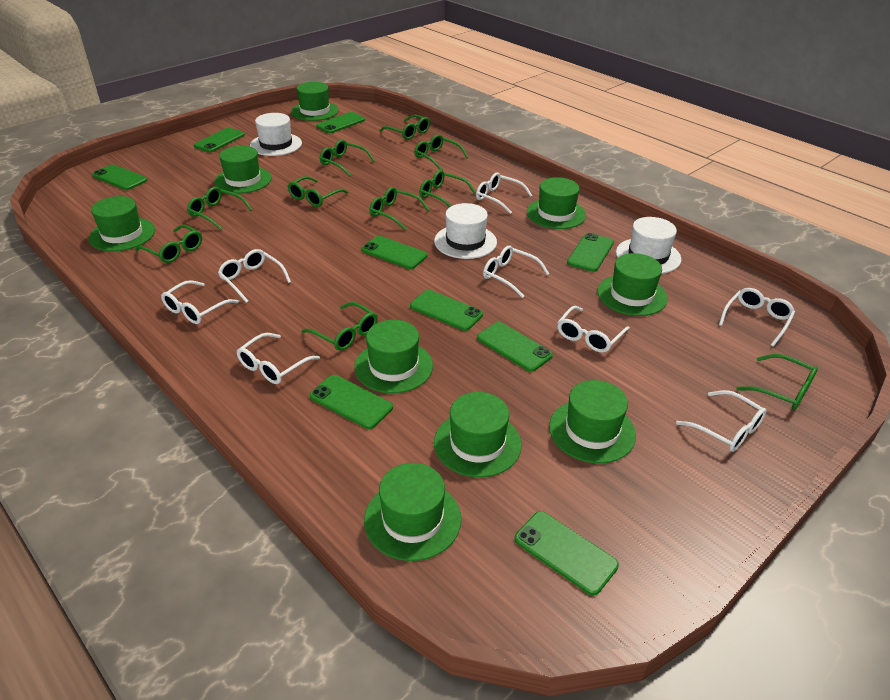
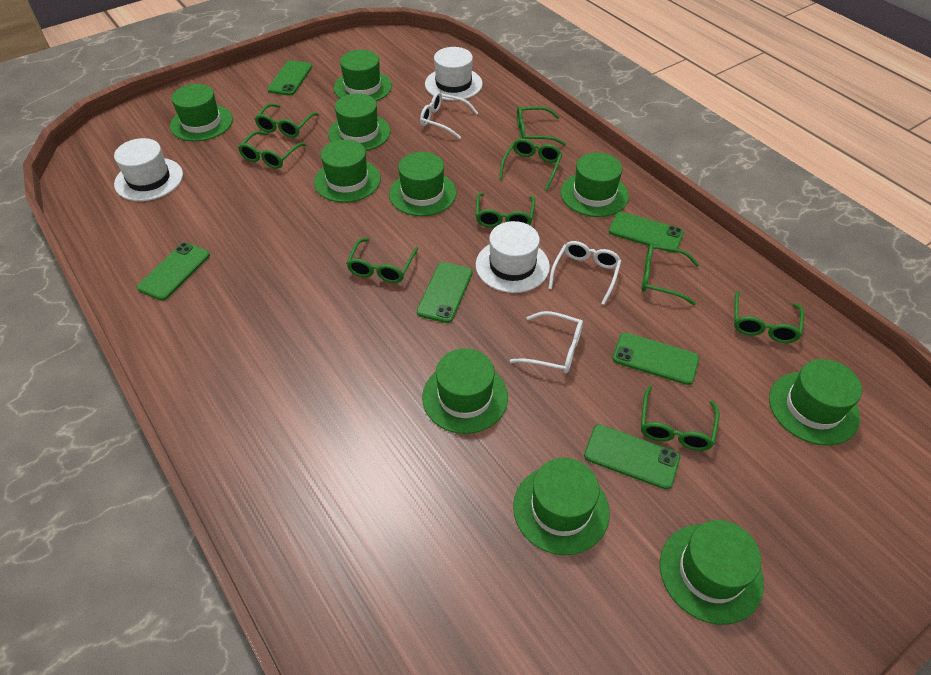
green glasses: [135,225,202,263] [187,187,252,230] [288,176,348,207] [302,302,378,351] [320,140,375,176] [370,187,429,230] [380,115,430,140] [414,134,468,170] [419,170,476,207] [736,354,818,410] = 10 -> [238,131,306,169] [255,103,319,138] [346,238,418,283] [476,193,535,227] [499,138,562,190] [517,106,566,146] [641,244,699,305] [641,386,720,451] [734,291,804,343] = 9
green hat: [89,196,155,252] [214,146,271,194] [291,82,339,121] [354,320,433,394] [364,463,461,561] [434,392,522,477] [527,177,586,229] [549,380,636,464] [597,253,668,316] = 9 -> [170,84,233,142] [314,139,381,203] [328,93,391,151] [334,50,392,101] [389,152,457,216] [422,348,508,434] [513,458,610,555] [561,152,629,217] [660,520,764,625] [769,359,862,446] = 10
green phone: [92,164,148,190] [194,128,245,152] [310,375,393,429] [316,112,365,133] [362,236,427,269] [410,290,483,331] [477,322,553,372] [515,511,619,596] [567,233,614,272] = 9 -> [137,242,210,301] [267,60,312,96] [417,262,472,323] [584,424,680,490] [609,212,684,253] [613,332,699,385] = 6
white glasses: [161,280,239,324] [218,249,291,303] [237,333,320,384] [476,173,533,214] [483,246,549,298] [557,306,630,353] [676,390,767,452] [719,288,795,347] = 8 -> [420,92,478,139] [510,311,583,374] [548,241,621,305] = 3

